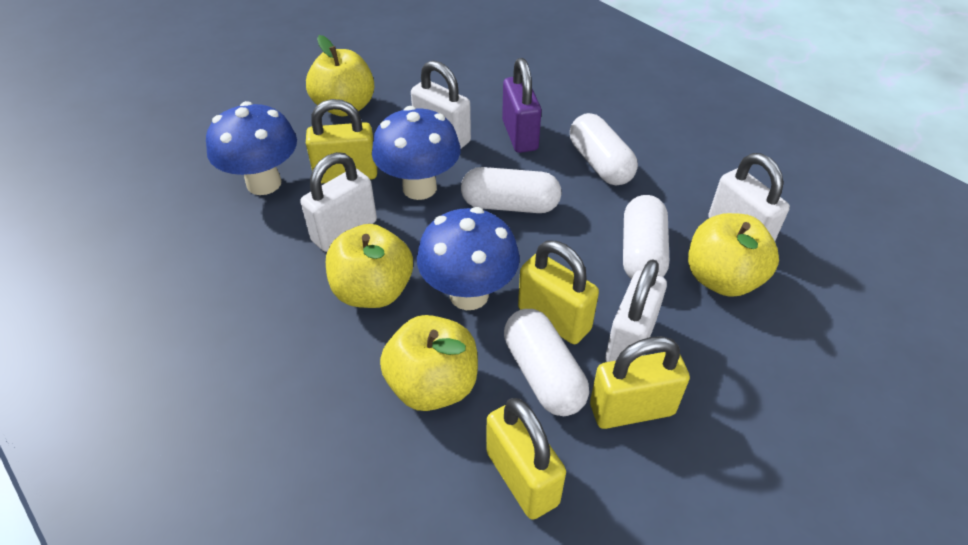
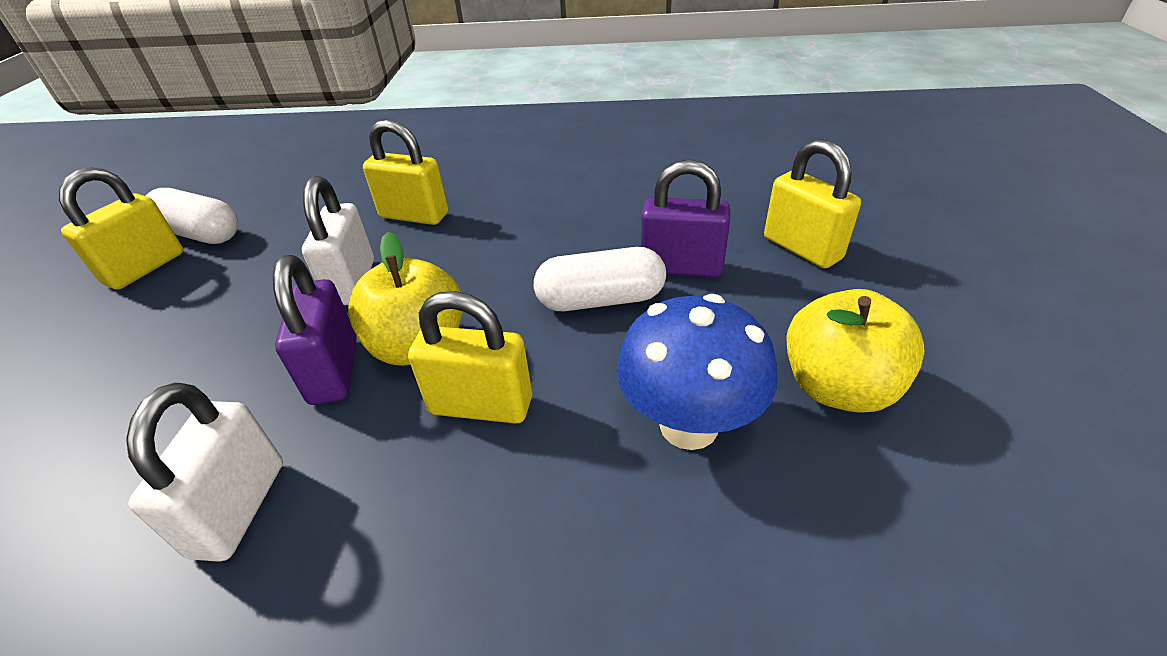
blue mushroom: [206,101,297,195] [372,106,461,200] [417,207,520,310] = 3 -> [617,294,778,450] = 1
purple padlock: [502,58,542,153] = 1 -> [273,255,357,405] [641,160,730,278] = 2
white capsule: [461,167,562,213] [504,309,589,416] [570,113,638,185] [623,195,669,279] = 4 -> [145,188,238,244] [534,247,666,311] = 2
white padlock: [300,152,377,252] [411,60,471,148] [605,259,667,362] [708,153,790,241] = 4 -> [126,383,283,562] [302,176,374,305] = 2
yellow apple: [306,35,374,116] [326,224,413,308] [380,315,478,411] [688,213,779,297] = 4 -> [348,232,462,366] [786,289,925,413] = 2

